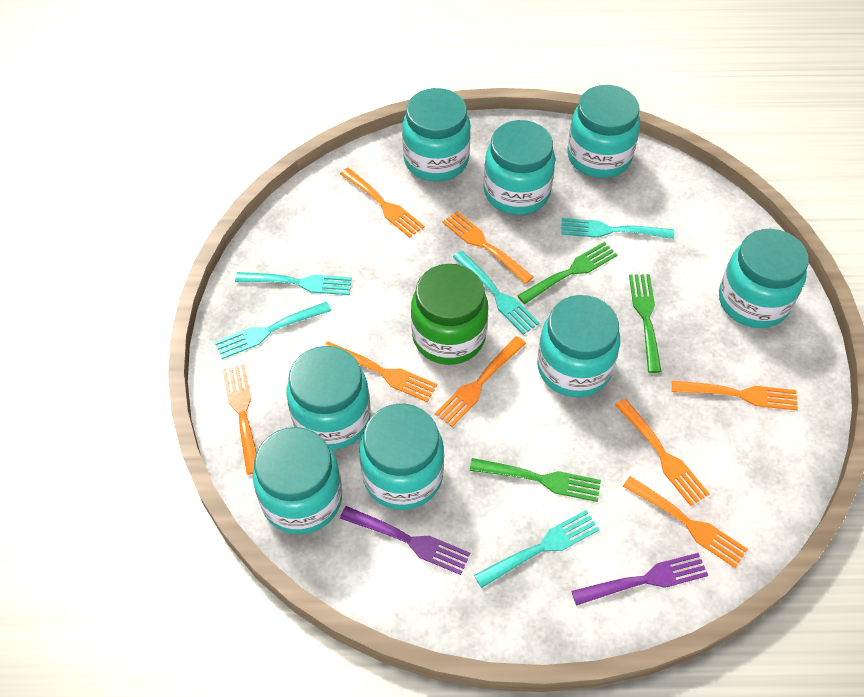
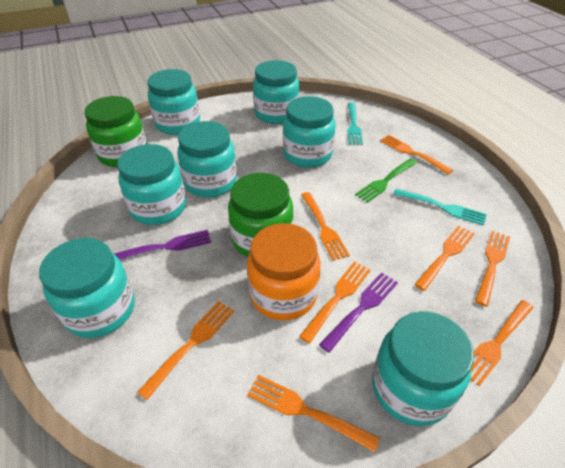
green fork: [469,458,601,502] [517,242,617,304] [629,274,662,373] = 3 -> [355,158,417,203] = 1
green jar: [411,264,488,365] = 1 -> [84,96,147,167] [228,173,294,257] = 2
orange jar: none = 0 -> [247,223,321,321] = 1
turquoise fork: [215,301,331,359] [235,272,352,295] [453,251,540,335] [474,510,600,588] [561,218,674,239] = 5 -> [347,102,363,145] [393,189,487,226] = 2
turquoise jar: [253,427,342,534] [287,346,371,450] [359,404,444,510] [402,88,471,181] [484,120,555,215] [537,295,620,397] [567,85,640,178] [719,229,809,328] = 8 -> [39,238,135,338] [117,144,186,225] [148,69,200,135] [177,121,237,198] [253,60,299,124] [283,96,335,168] [372,311,474,426] = 7

